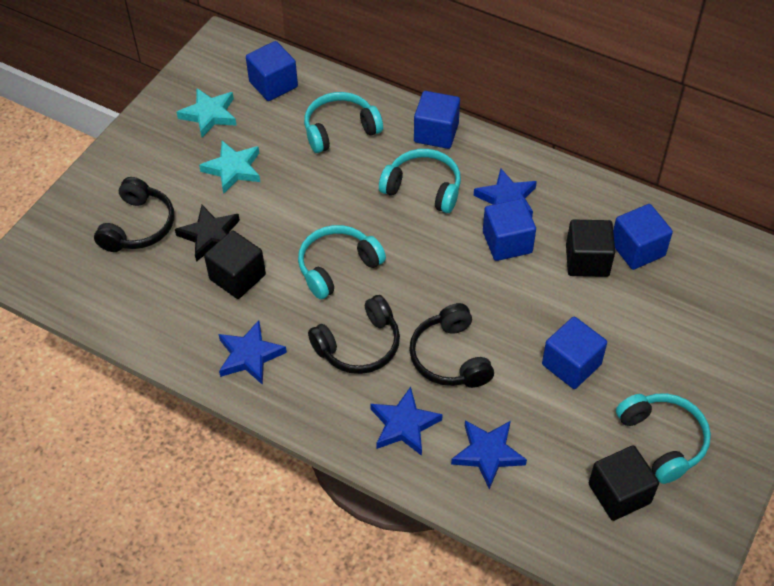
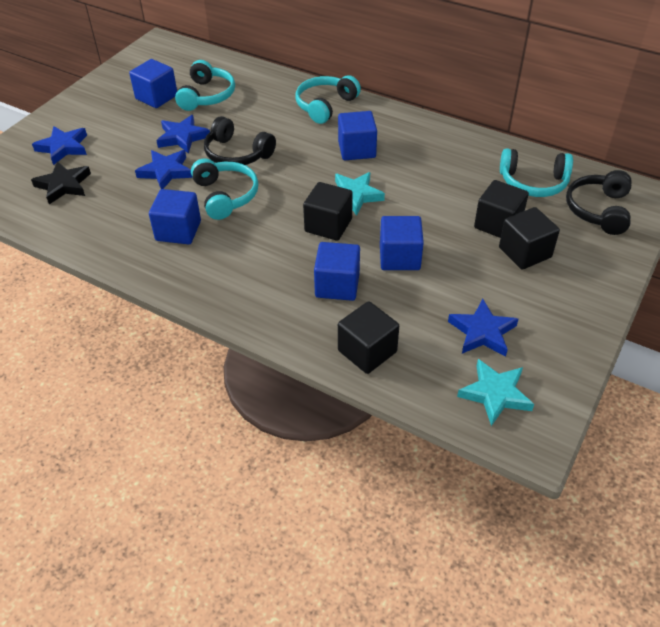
black cube: [204,230,266,299] [566,220,615,277] [589,445,659,521] = 3 -> [303,182,353,241] [338,301,399,374] [474,180,529,238] [499,207,560,270] = 4
black headphones: [94,177,174,252] [308,295,400,374] [409,303,494,388] = 3 -> [204,116,276,165] [566,170,632,235] = 2

